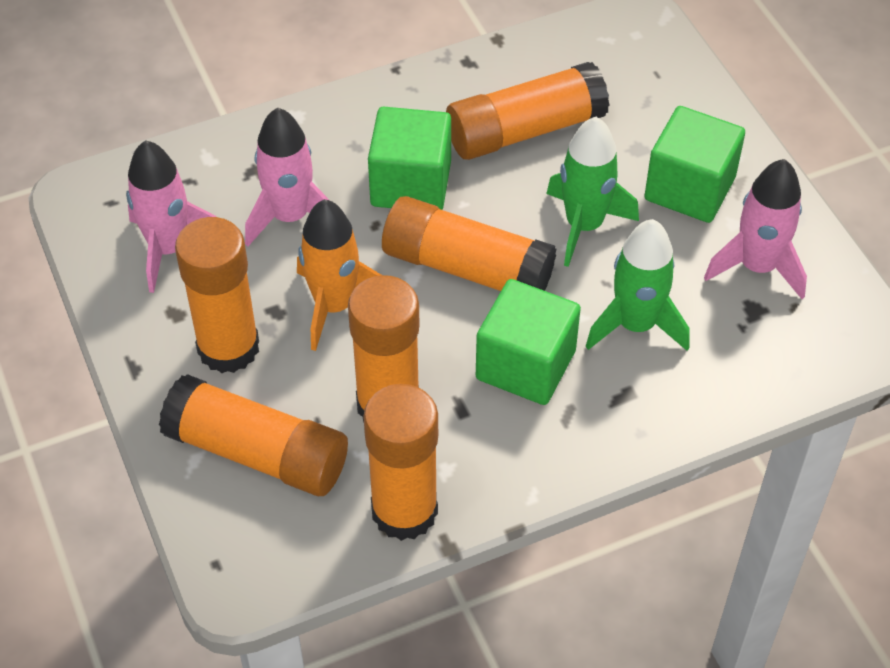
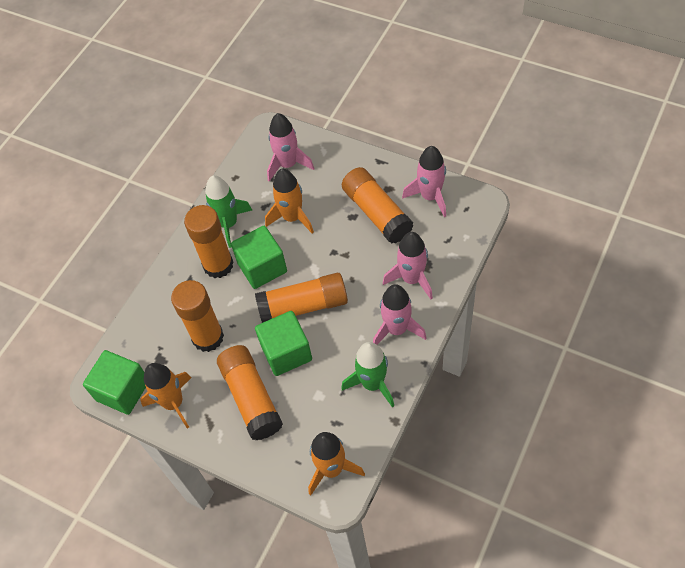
orange glue stick: [159,374,348,496] [175,217,259,373] [348,275,420,423] [363,384,438,541] [382,196,556,291] [446,62,610,160] = 6 -> [171,280,224,352] [184,205,233,278] [217,345,283,440] [255,273,348,323] [342,167,414,244] = 5
orange rocket: [297,199,381,351] = 1 -> [140,363,192,429] [265,168,314,233] [308,432,365,495] = 3
pink rocket: [126,140,216,293] [245,108,330,246] [704,159,807,299] = 3 -> [267,113,315,182] [373,284,427,345] [383,232,433,299] [402,146,446,217] = 4

